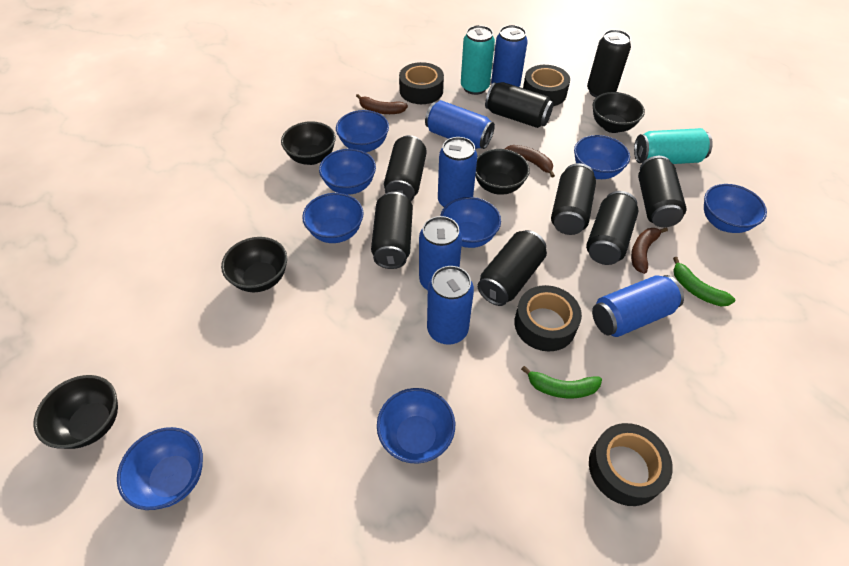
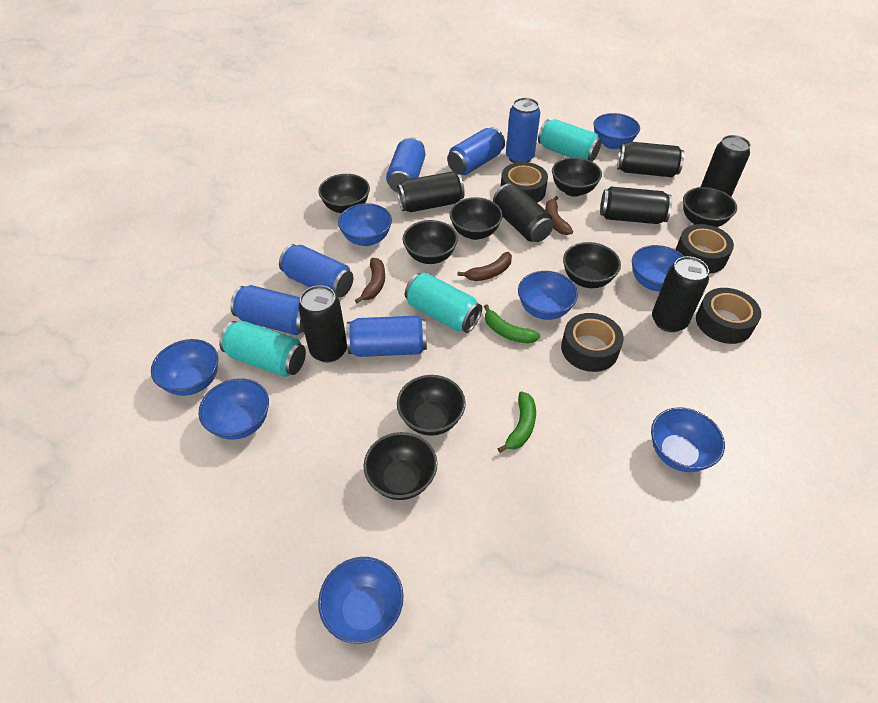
black bowl: [34,375,118,449] [221,237,287,292] [281,121,336,165] [475,149,530,195] [592,92,645,133] = 5 -> [318,174,370,213] [363,432,437,500] [397,375,466,436] [403,220,458,264] [449,197,503,240] [552,157,602,197] [563,242,621,288] [683,187,737,227] = 8
black can: [371,192,413,269] [384,135,427,201] [477,230,547,306] [485,82,554,128] [551,163,596,235] [586,191,638,265] [587,30,631,98] [638,156,687,227] = 8 -> [298,285,347,362] [397,171,465,212] [493,184,553,242] [600,187,672,224] [617,142,684,177] [652,256,709,332] [701,135,751,197] = 7
turquoise can: [461,25,495,95] [634,128,713,164] = 2 -> [219,321,306,377] [405,273,482,333] [538,119,602,161] = 3

